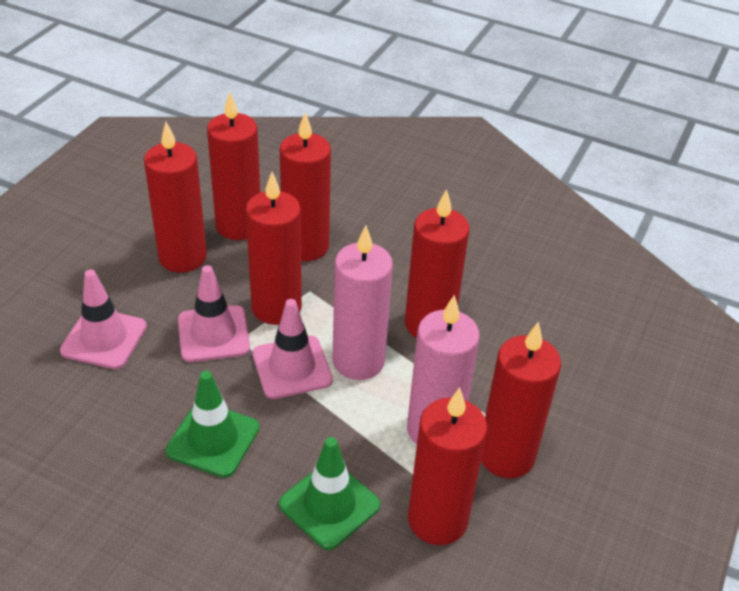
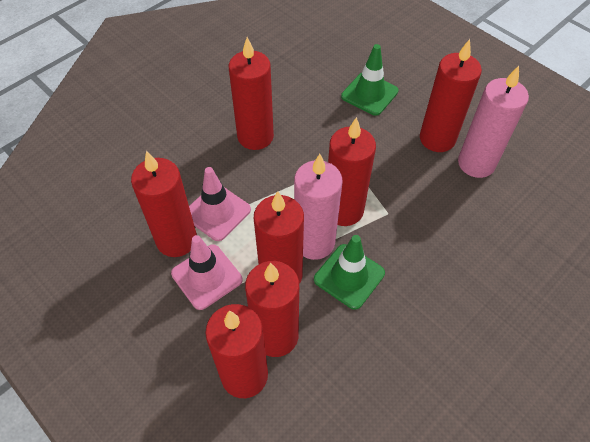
pink traffic cone: [60,269,147,369] [178,265,250,362] [253,299,333,399] = 3 -> [171,235,242,310] [189,167,251,241] = 2

